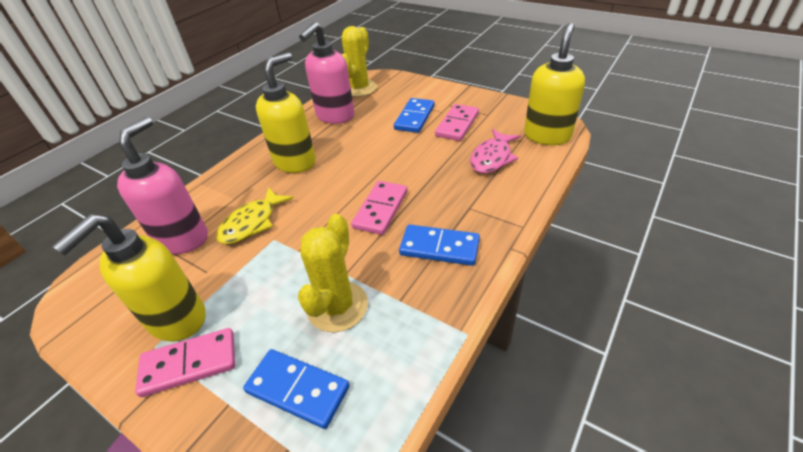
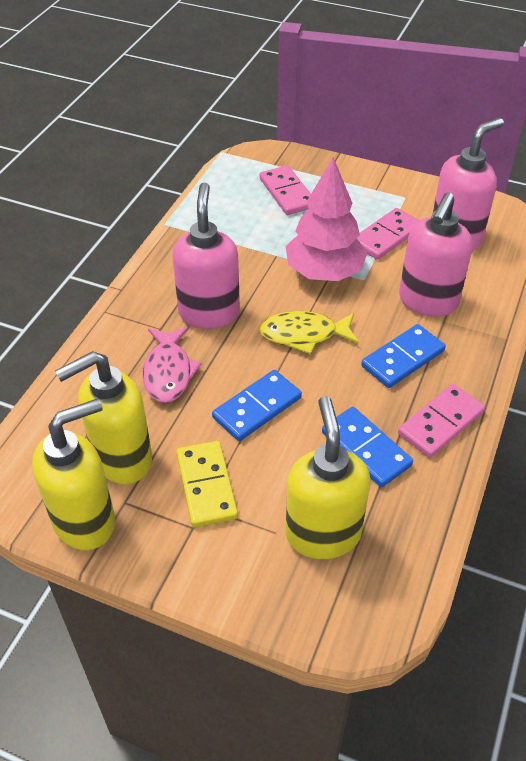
pink soap dispenser: [117,117,208,254] [299,22,355,124] = 2 -> [172,182,240,329] [399,192,473,317] [433,118,504,251] = 3
pink tree: none = 0 -> [286,157,367,281] = 1
yellow cactus: [298,214,368,332] [341,26,377,97] = 2 -> none = 0
yellow domino: none = 0 -> [177,441,238,528] = 1

